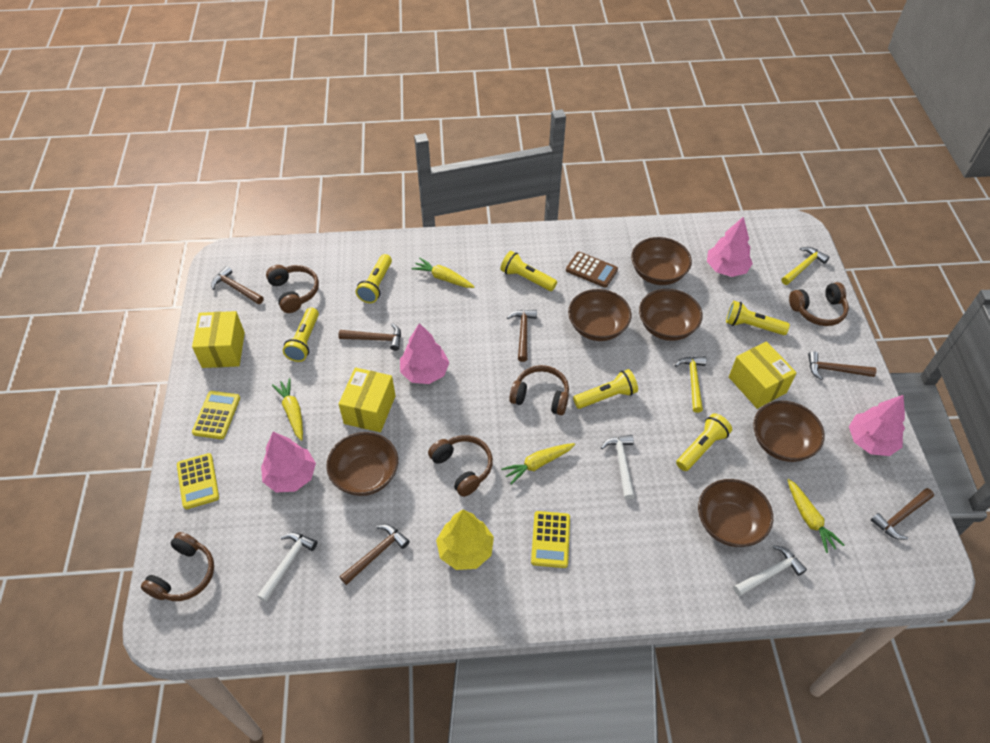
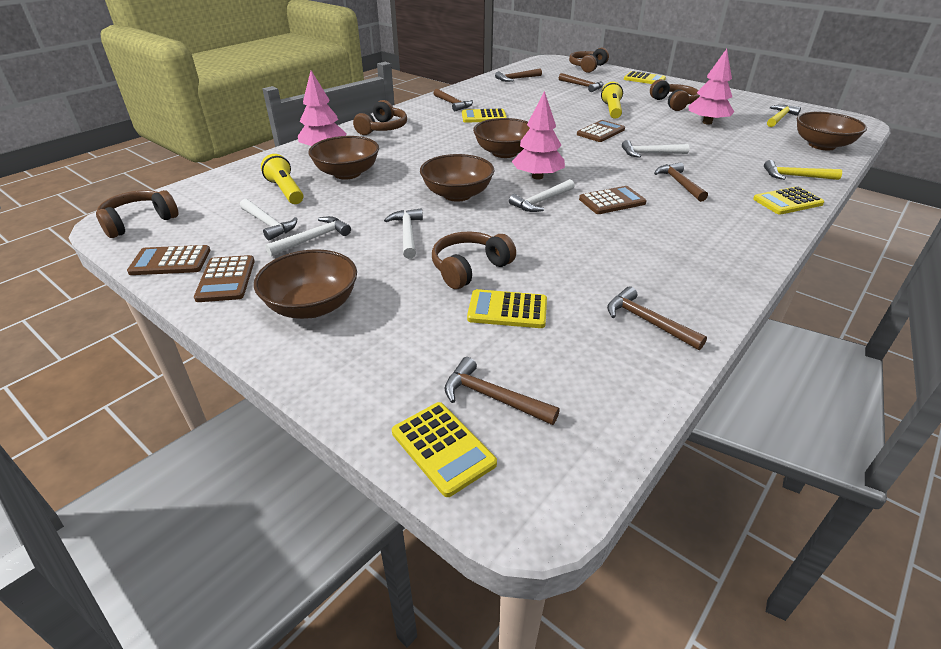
brown bowl: [326,432,398,496] [568,289,632,341] [631,237,692,285] [639,289,703,341] [698,479,773,547] [753,401,825,462] = 6 -> [254,249,357,319] [308,136,379,179] [420,154,494,202] [473,118,530,158] [797,112,867,150] = 5
brown calculator: [566,252,618,288] = 1 -> [127,245,210,275] [194,255,255,302] [577,120,625,142] [579,186,647,214] = 4
pink tree: [261,432,316,492] [400,323,450,384] [707,216,753,277] [849,395,905,456] = 4 -> [298,71,347,146] [512,91,565,180] [688,49,734,125] = 3
white hammer: [257,533,317,602] [600,435,635,500] [733,545,807,596] = 3 -> [240,199,298,240] [265,216,351,256] [384,209,423,259] [509,179,575,212] [622,140,689,158] = 5
yellow box: [192,311,245,368] [339,367,395,432] [729,341,797,409] = 3 -> none = 0
yellow calculator: [177,453,219,509] [192,391,240,439] [531,511,570,568] = 3 -> [392,402,497,497] [462,108,507,123] [467,289,547,328] [624,71,666,84] [753,186,825,215] = 5
yellow carrot: [272,378,303,441] [411,258,474,288] [501,443,575,485] [787,479,844,553] = 4 -> none = 0
yellow flashlight: [283,308,319,362] [356,254,392,303] [500,251,557,291] [573,369,638,409] [676,413,732,471] [726,301,790,335] = 6 -> [261,154,303,204] [601,82,623,119] = 2
yellow tree: [436,510,494,570] = 1 -> none = 0

